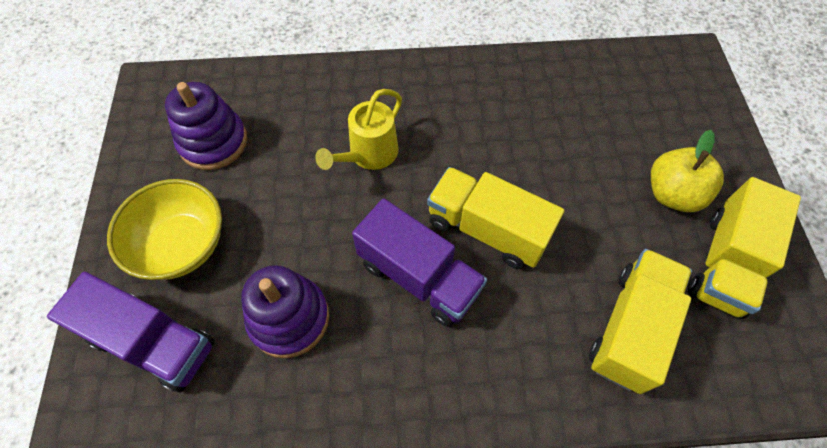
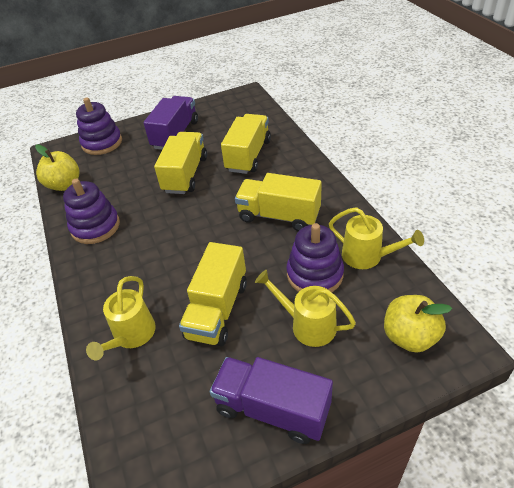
purple stacking toy: [165,82,247,170] [241,265,329,358] = 2 -> [63,179,120,244] [76,98,122,155] [286,223,344,292] = 3
yellow apple: [651,130,724,212] = 1 -> [35,144,80,191] [384,295,452,353] = 2
yellow bowl: [107,179,222,280] = 1 -> none = 0
yellow truck: [427,167,564,269] [589,249,692,394] [688,177,801,319] = 3 -> [154,132,207,194] [179,242,247,346] [221,114,271,174] [235,173,322,231] = 4
yellow watering can: [315,89,402,170] = 1 -> [86,276,156,360] [255,270,356,347] [329,207,424,269] = 3

